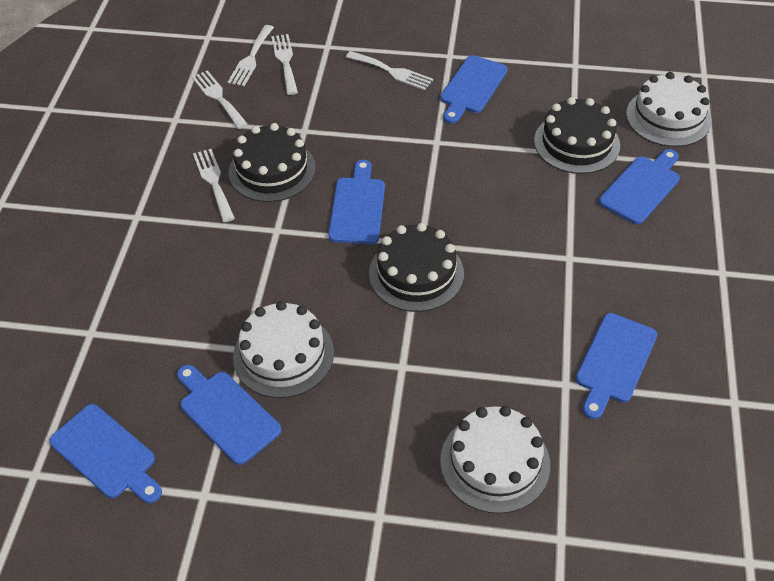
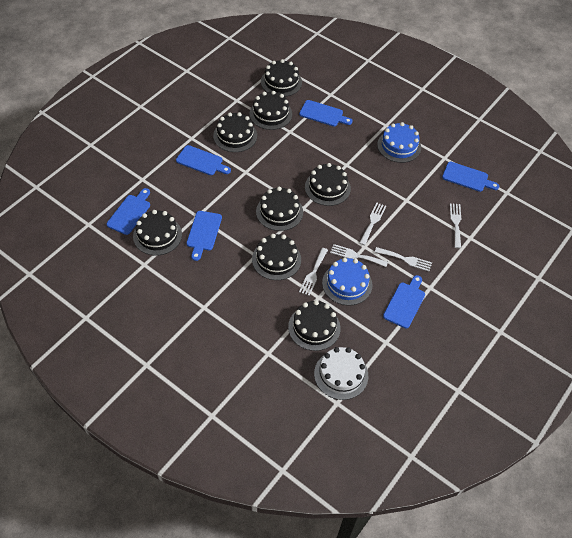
black cake: [229,123,316,202] [369,223,464,312] [534,97,620,174] = 3 -> [133,210,182,255] [213,112,257,152] [249,91,292,130] [252,234,301,280] [256,187,303,231] [261,59,302,97] [288,300,341,351] [305,163,351,206] = 8
blue cake: none = 0 -> [322,258,372,306] [377,122,421,163] = 2
white cake: [233,301,334,398] [440,406,550,514] [626,72,711,147] = 3 -> [314,347,368,400] = 1

